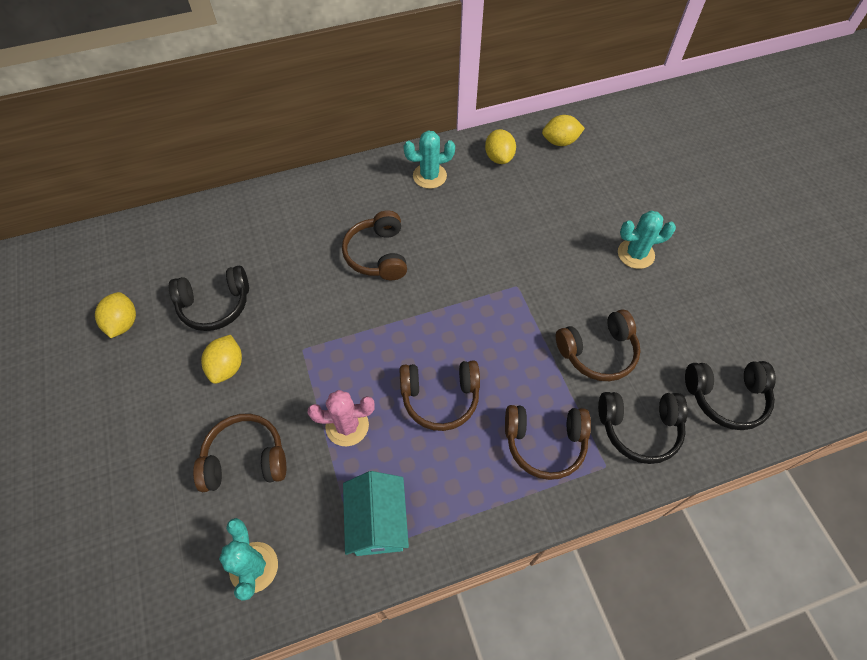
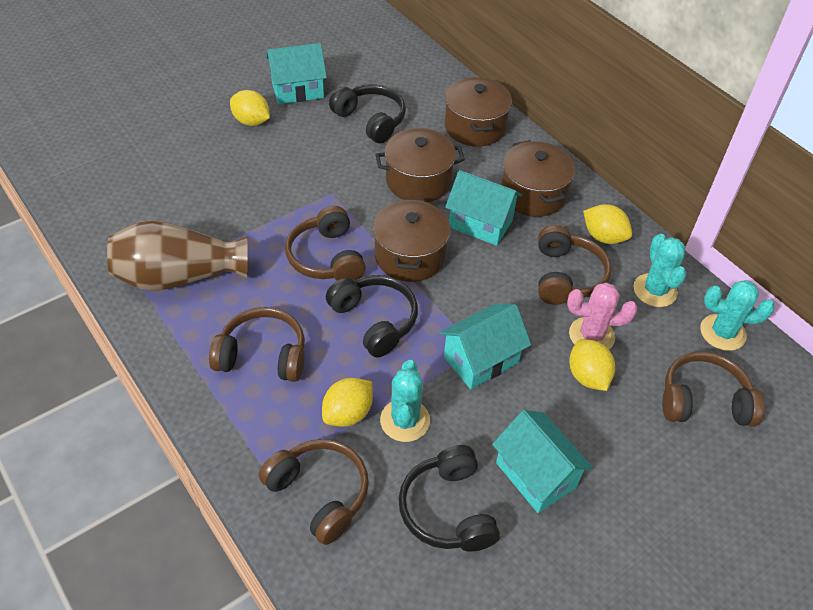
brown pot: none = 0 -> [373,198,450,282] [375,128,465,202] [445,77,512,147] [501,140,575,217] = 4
brown vase: none = 0 -> [107,220,248,291] = 1
turquoise house: [343,471,409,556] = 1 -> [266,43,327,104] [439,304,531,389] [445,170,522,246] [492,410,593,513] = 4

